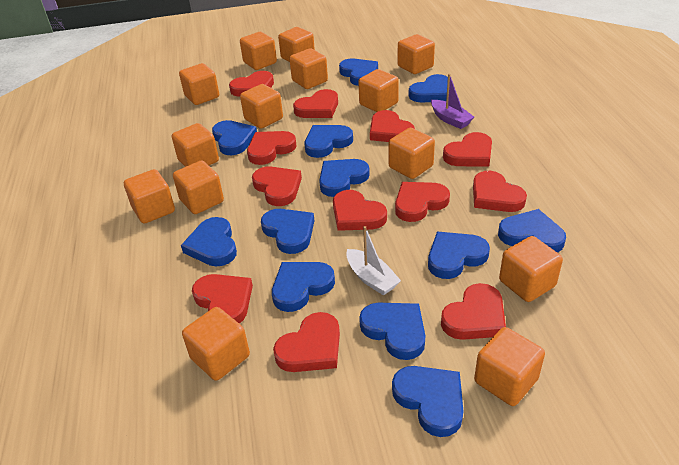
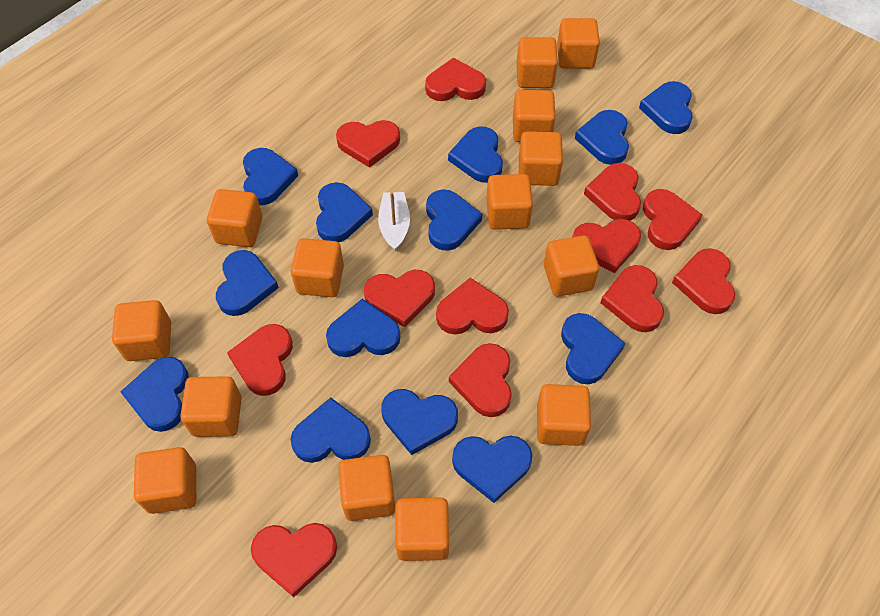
blue heart: [181,217,237,266] [212,120,257,155] [261,209,315,254] [272,262,335,312] [305,125,353,158] [319,159,370,197] [339,59,378,86] [359,303,425,360] [392,366,464,437] [409,74,448,102] [428,232,490,279] [498,209,566,253] = 12 -> [120,357,189,432] [216,250,279,316] [243,148,298,205] [290,397,371,463] [316,182,373,242] [326,299,400,357] [381,389,458,455] [426,189,482,251] [448,126,503,183] [452,436,533,503] [561,313,625,384] [575,110,629,165] [639,81,693,134] = 13
purple boat: [431,74,474,129] = 1 -> none = 0

